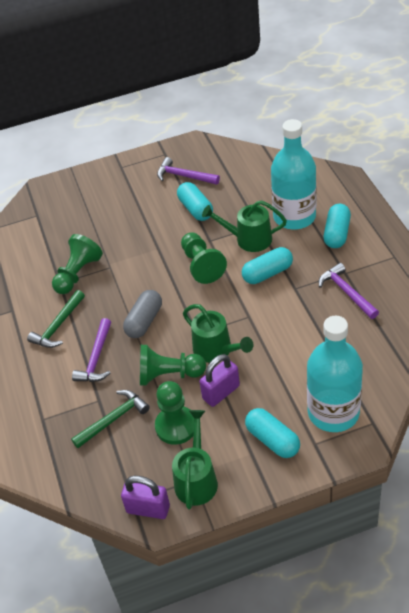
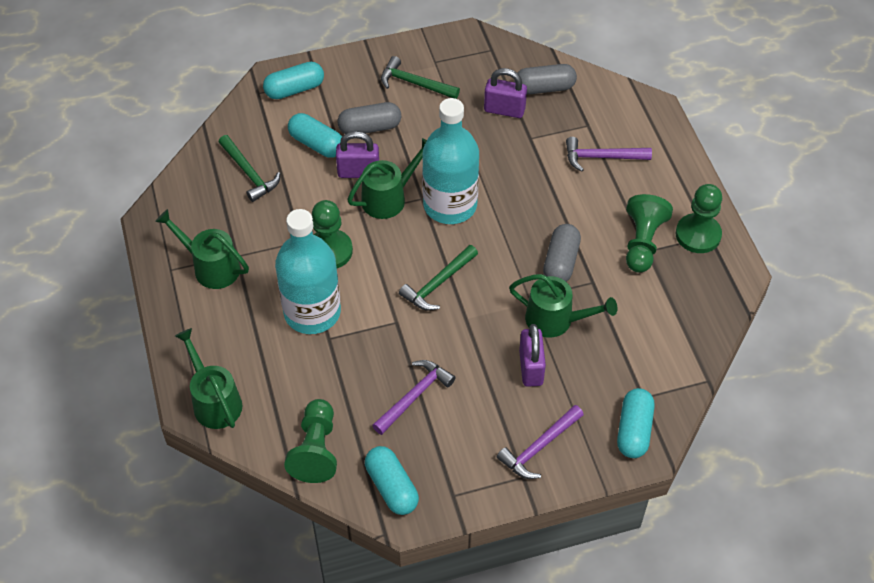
green hammer: [27,290,85,348] [71,390,150,448] = 2 -> [219,135,280,202] [381,56,460,99] [399,245,478,311] = 3
green watering can: [172,410,218,509] [183,304,253,363] [202,200,287,252] = 3 -> [155,209,249,289] [175,328,242,429] [347,138,427,219] [509,274,618,338] = 4
grey capsule: [123,290,162,338] = 1 -> [338,102,401,134] [514,64,577,95] [543,224,581,282] = 3
purple padlock: [121,476,170,519] [200,354,240,407] = 2 -> [336,131,379,178] [484,68,527,118] [519,324,546,387] = 3

